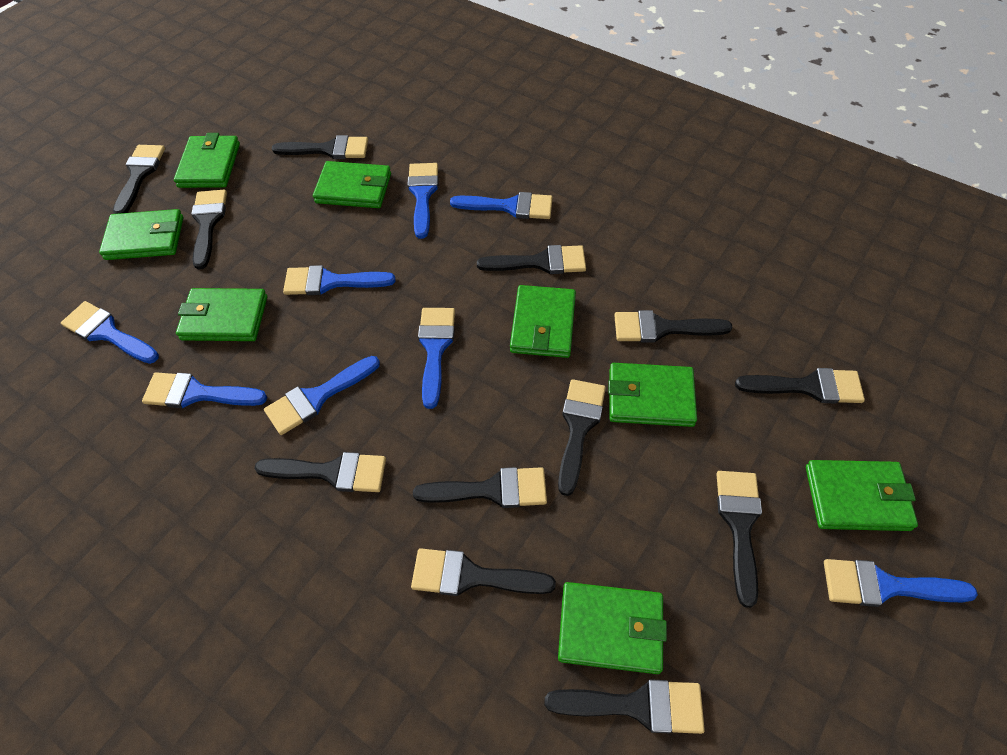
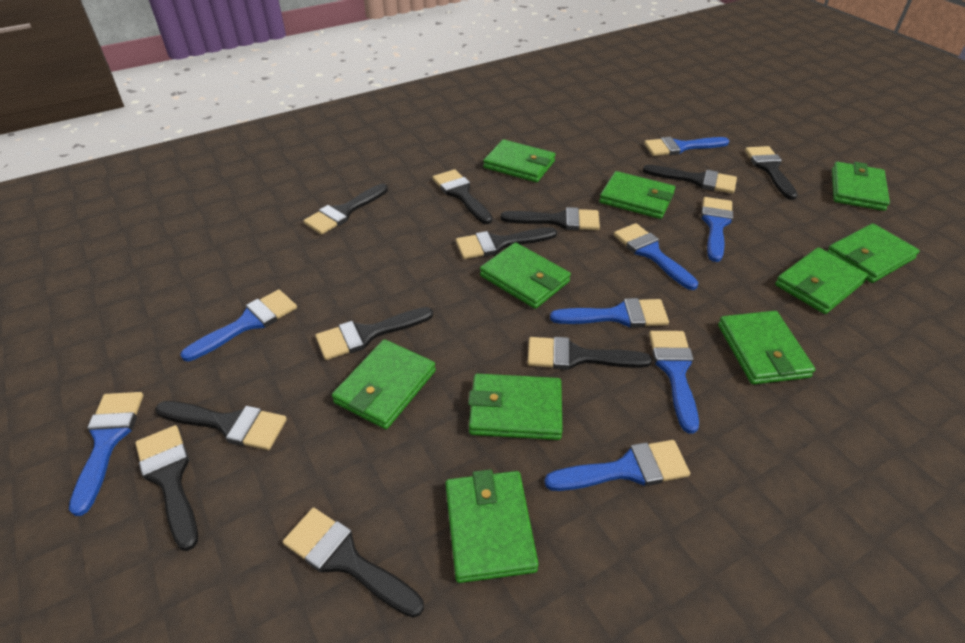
black brush: [113,145,165,214] [191,190,227,270] [254,452,386,492] [272,135,368,159] [411,548,556,596] [413,467,547,508] [477,245,586,274] [545,679,705,734] [558,379,606,496] [614,310,733,342] [716,471,762,608] [735,368,865,404] = 12 -> [135,425,198,551] [155,401,287,450] [283,508,424,618] [303,184,388,235] [315,307,433,360] [433,169,492,224] [456,227,557,259] [501,207,600,230] [527,337,652,370] [643,165,737,194] [745,146,798,200] = 11
green wallet: [99,209,183,260] [174,133,240,188] [176,288,267,341] [313,161,391,208] [510,285,576,358] [558,582,667,674] [608,363,697,427] [806,460,918,531] = 8 -> [332,339,436,429] [445,469,539,583] [468,374,563,440] [480,242,571,309] [483,139,556,182] [599,171,675,219] [718,311,815,384] [775,247,868,314] [827,224,920,283] [832,162,890,211] = 10

